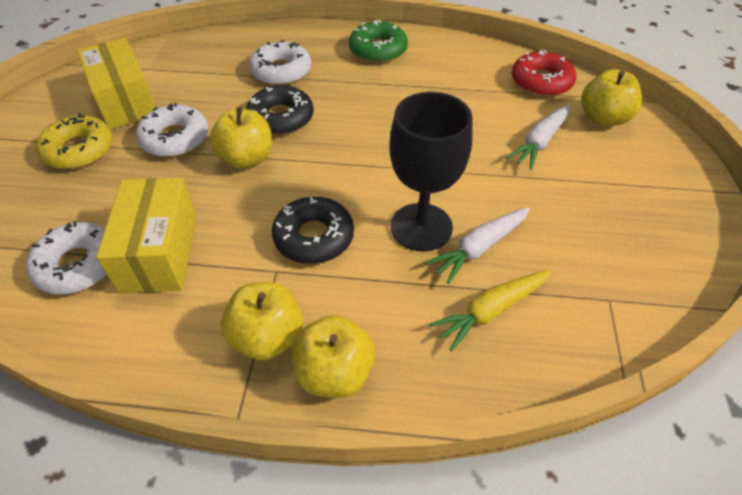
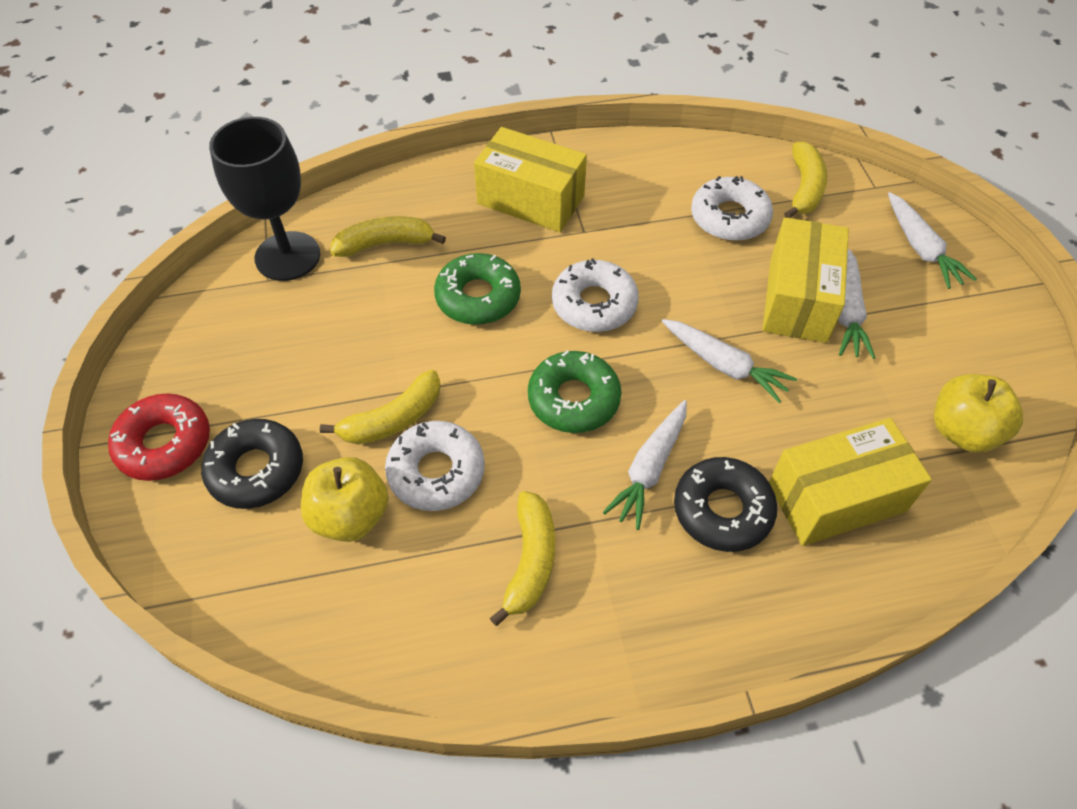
green donut: [349,20,408,63] = 1 -> [434,253,521,325] [528,350,622,433] = 2
white carrot: [425,208,530,284] [506,104,570,170] = 2 -> [602,400,687,530] [662,319,797,403] [838,249,875,359] [888,192,977,289] = 4
yellow apple: [210,107,272,169] [221,282,303,360] [292,315,375,398] [581,69,642,126] = 4 -> [301,457,389,542] [934,374,1023,453] = 2
yellow banana: none = 0 -> [320,370,441,445] [330,216,446,257] [490,491,555,626] [784,142,827,218] = 4
yellow box: [77,38,155,130] [96,178,197,293] = 2 -> [474,127,587,232] [762,217,849,343] [769,418,932,546] = 3
yellow carrot: [429,270,551,352] = 1 -> none = 0
yellow donut: [36,113,113,169] = 1 -> none = 0

